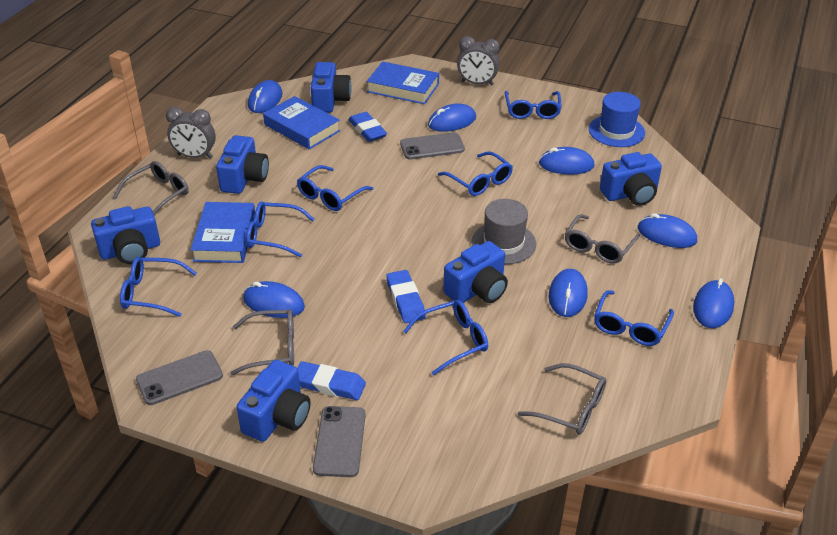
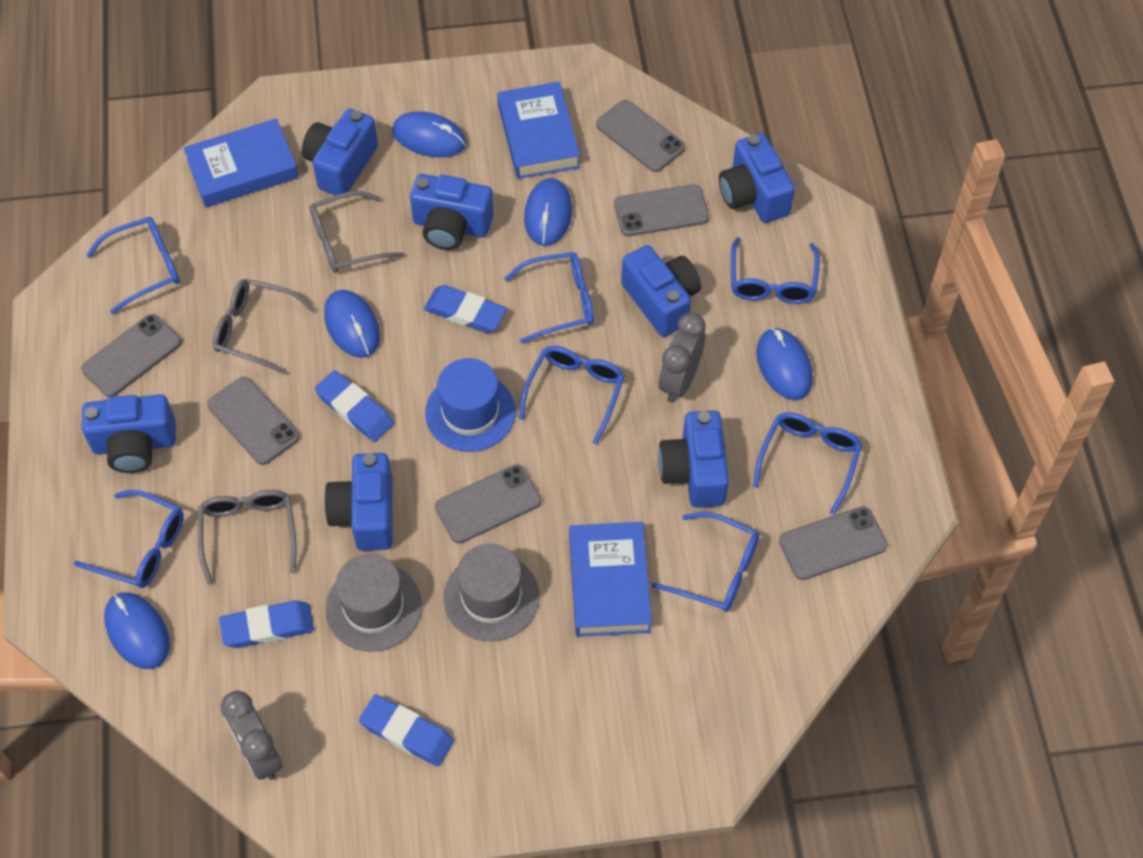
blue camera: [91,206,160,264] [216,135,269,194] [236,360,311,442] [311,62,352,113] [443,241,508,303] [600,152,662,206] = 6 -> [82,394,176,473] [302,109,378,196] [324,453,393,551] [410,174,494,250] [621,245,701,337] [658,410,729,507] [719,133,795,223] = 7
blue eraser: [297,361,366,400] [348,112,387,142] [386,270,426,323] = 3 -> [219,601,314,648] [315,370,394,442] [359,695,454,766] [424,285,507,333] = 4
blue mouse: [243,281,305,318] [248,80,282,113] [428,104,476,132] [539,147,594,174] [549,269,588,317] [638,213,697,248] [693,278,734,328] = 7 -> [104,592,170,669] [324,290,380,358] [392,111,466,157] [524,178,572,246] [757,328,812,400] = 5
grey glasses: [113,161,189,215] [230,309,294,375] [518,363,606,435] [565,214,640,264] = 4 -> [198,490,297,585] [213,279,315,374] [310,191,404,273] = 3
grey hat: [472,199,536,264] = 1 -> [325,554,422,652] [443,544,539,641] = 2
grey phone: [136,350,223,405] [313,406,366,477] [400,132,465,159] = 3 -> [81,314,181,397] [207,377,300,465] [435,464,541,544] [596,100,685,172] [614,184,709,236] [779,506,887,580] = 6

